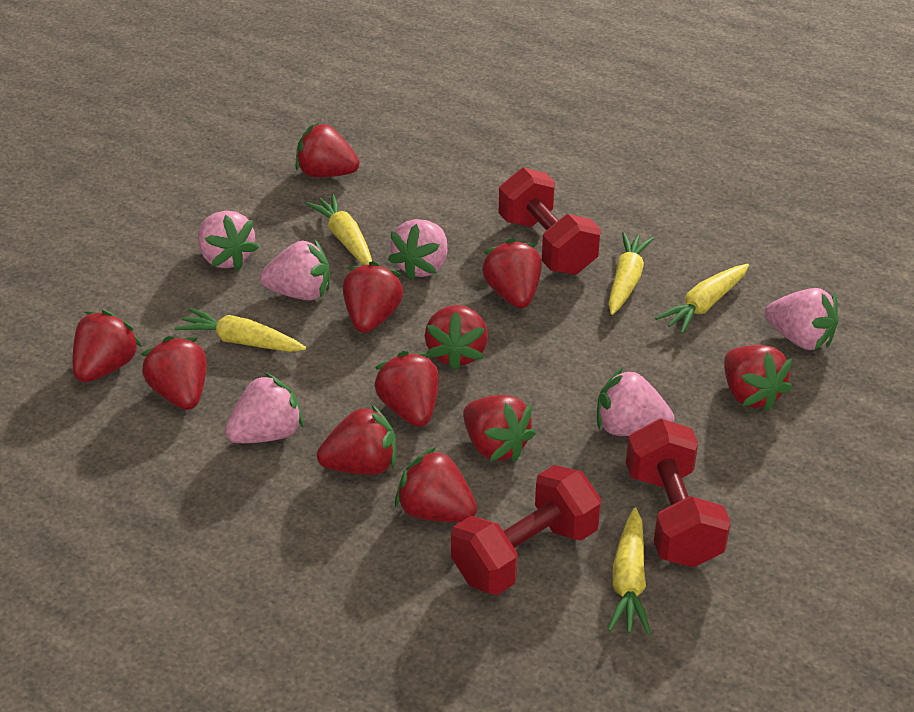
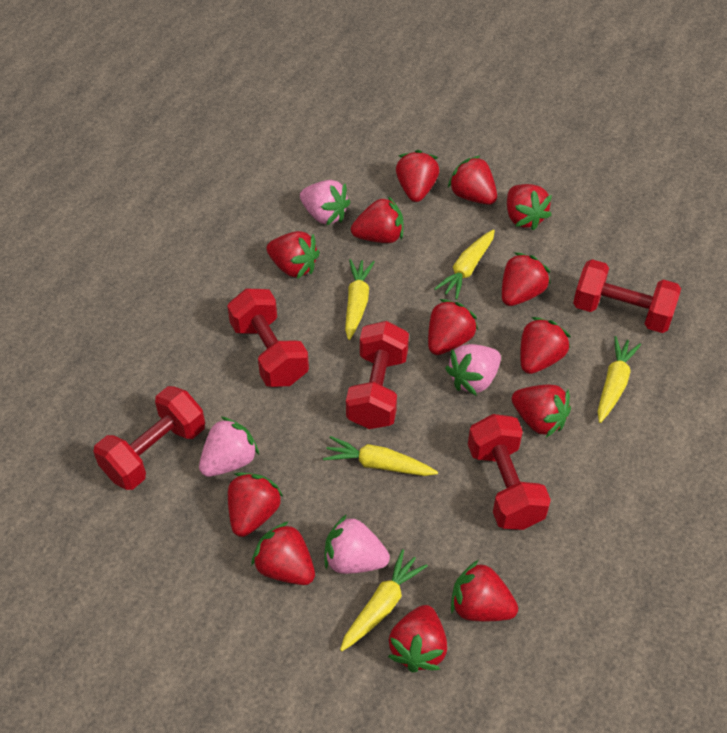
pink strawberry: [198,211,259,270] [225,372,304,443] [260,240,330,300] [388,219,447,280] [597,368,674,436] [765,288,839,350] = 6 -> [199,416,259,477] [300,180,350,225] [324,514,390,574] [445,344,501,396] = 4
red dumbbell: [451,465,601,595] [499,167,601,275] [626,419,731,567] = 3 -> [93,386,205,490] [227,289,309,387] [346,321,409,429] [468,414,551,530] [573,259,681,333] = 5
red strawberry: [73,310,142,382] [141,336,207,410] [296,123,360,178] [317,404,396,475] [343,261,404,333] [374,351,439,427] [395,447,477,522] [424,305,488,371] [463,395,536,462] [482,238,542,308] [724,345,792,412] = 11 -> [228,473,283,537] [251,521,315,585] [266,231,320,279] [351,196,404,243] [388,605,447,673] [396,150,439,202] [428,299,478,355] [448,156,497,205] [451,560,518,621] [502,252,550,306] [507,184,552,231] [512,385,571,437] [520,317,571,374] = 13

